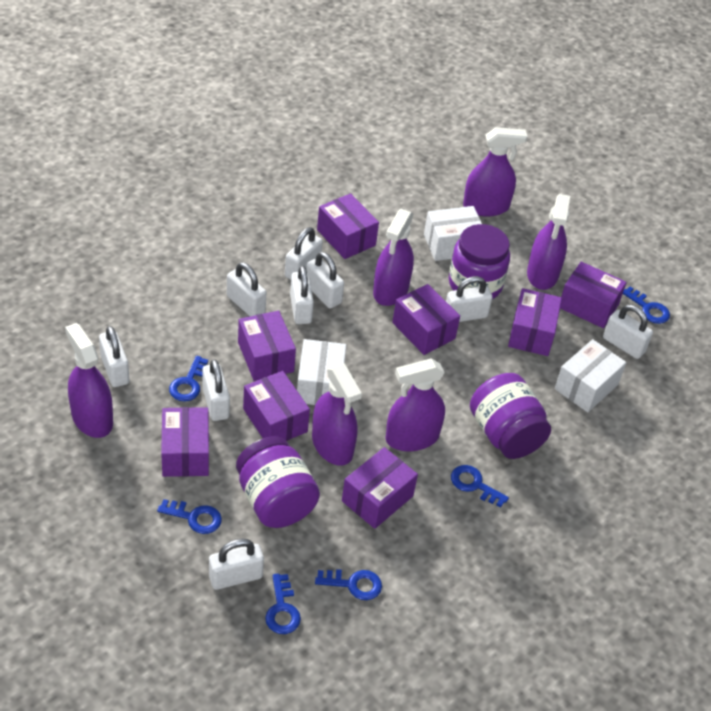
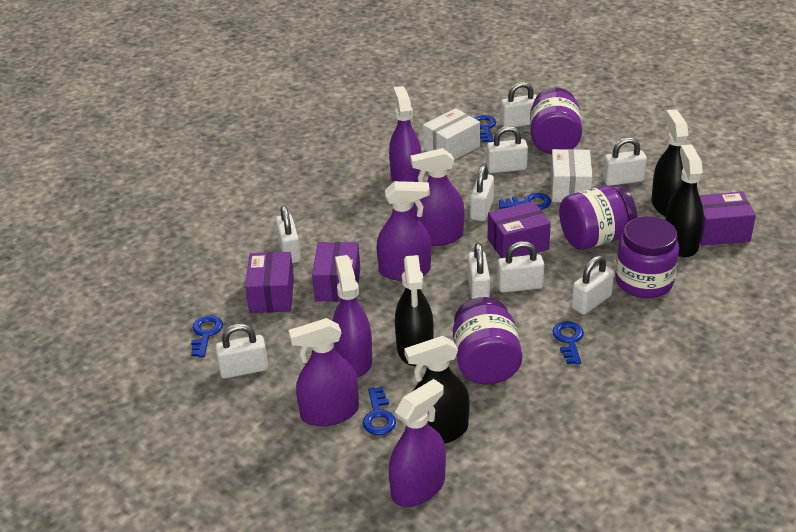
black spray bottle: none = 0 -> [395,255,434,366] [404,336,470,444] [652,109,688,217] [665,145,704,257] = 4
blue key: [157,499,222,534] [169,356,208,402] [265,574,301,634] [315,569,382,600] [451,465,509,508] [623,286,670,324] = 6 -> [191,315,223,357] [363,387,396,435] [474,115,496,142] [499,193,551,210] [552,321,584,364] = 5
purple box: [161,407,209,477] [238,311,296,381] [243,371,310,441] [317,193,379,259] [342,447,418,529] [392,284,460,355] [508,288,562,356] [560,262,627,328] = 8 -> [245,252,294,313] [312,242,360,302] [488,201,551,258] [699,192,756,246] = 4
purple jar: [236,436,320,528] [449,224,510,299] [470,373,551,459] = 3 -> [453,297,522,385] [530,88,582,154] [559,185,637,250] [615,216,679,298] = 4
white box: [297,339,346,405] [424,206,482,261] [555,339,626,412] = 3 -> [423,108,480,160] [551,149,592,202] = 2

